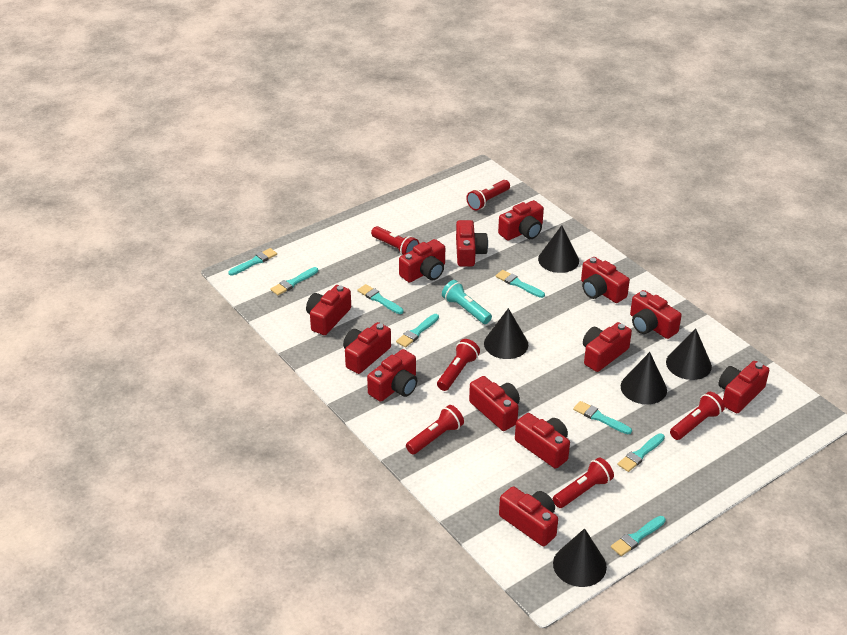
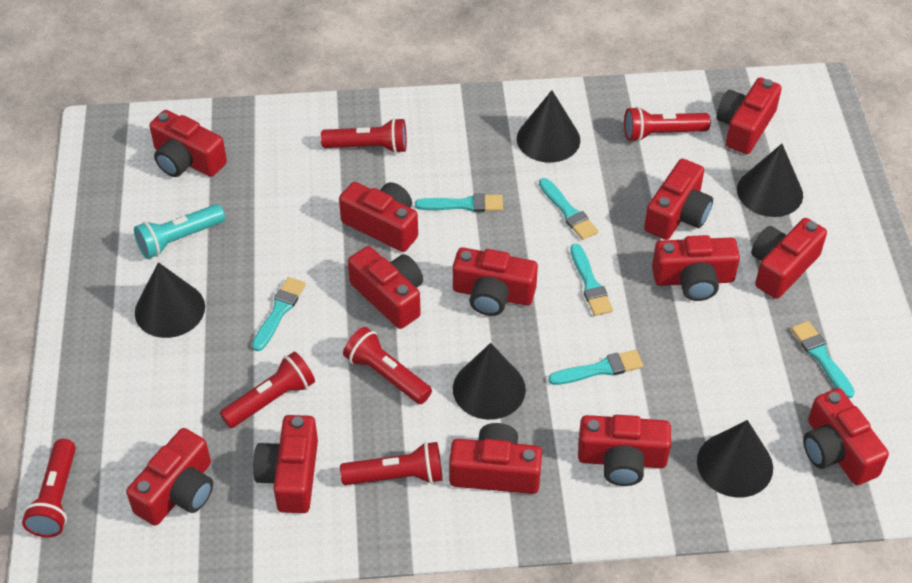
turquoise brush: [228,248,277,276] [271,267,318,295] [358,284,403,314] [396,314,439,348] [496,270,545,298] [573,401,632,434] [611,516,666,556] [618,433,665,472] = 8 -> [252,277,306,351] [415,193,503,212] [539,178,598,240] [548,350,643,385] [570,244,613,316] [791,321,855,398] = 6

